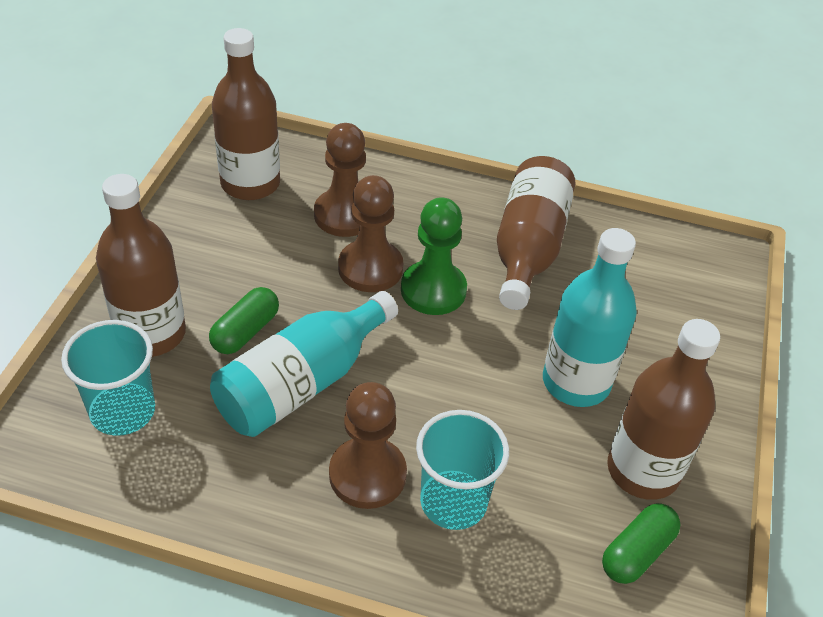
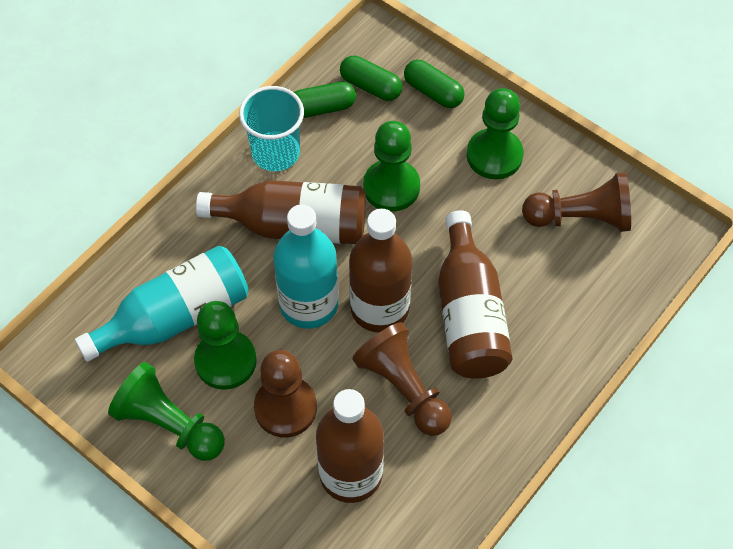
green capsule: [209,287,279,354] [602,503,681,584] = 2 -> [294,81,356,118] [340,56,402,101] [404,60,465,108] = 3
green pawn: [401,197,467,315] = 1 -> [108,362,225,461] [194,301,257,390] [363,121,420,212] [467,88,524,179] = 4
turquoise cup: [61,320,155,436] [416,410,509,530] = 2 -> [239,86,304,171] = 1

